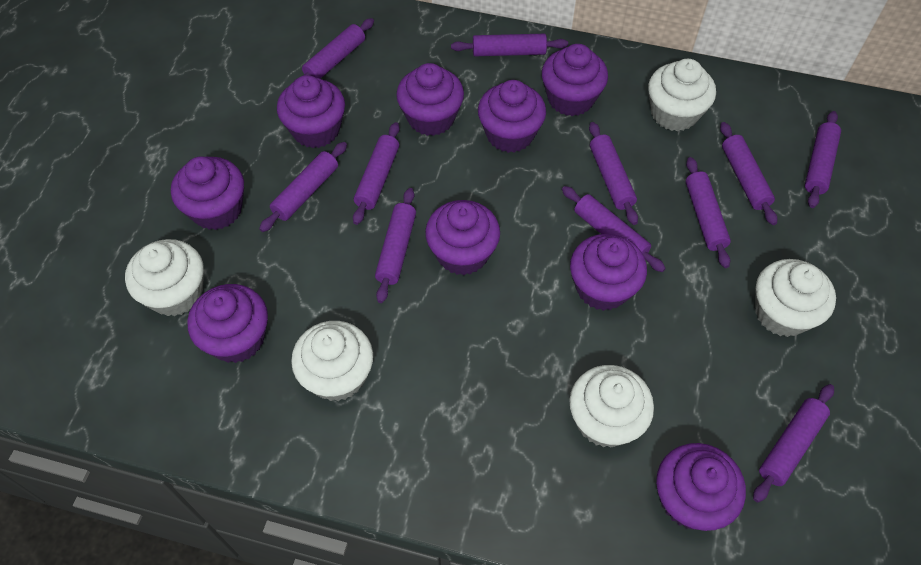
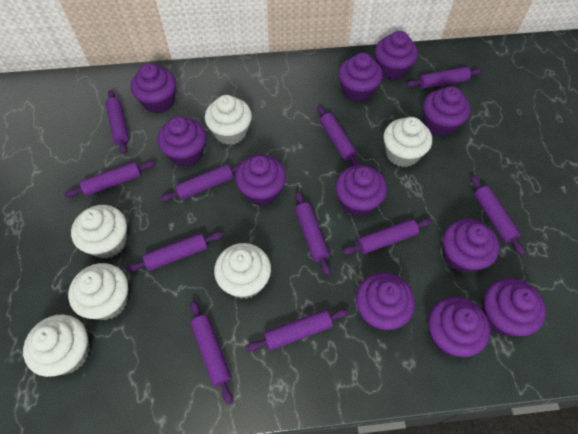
purple cupcake: [171,156,244,230] [187,284,268,363] [277,75,345,148] [396,63,464,136] [425,200,500,275] [478,80,546,153] [542,44,608,116] [570,234,647,311] [656,443,746,531] = 9 -> [131,63,176,113] [157,117,206,167] [235,155,286,206] [335,165,387,217] [338,53,383,102] [356,273,415,330] [375,31,418,80] [423,86,471,136] [428,297,490,357] [443,219,500,274] [482,279,546,336] = 11
white cupcake: [125,239,204,316] [291,321,373,401] [569,365,654,447] [648,59,716,131] [755,259,836,337] = 5 -> [23,315,90,377] [68,263,128,320] [71,205,127,258] [205,95,252,145] [214,243,271,299] [383,117,432,167] = 6

